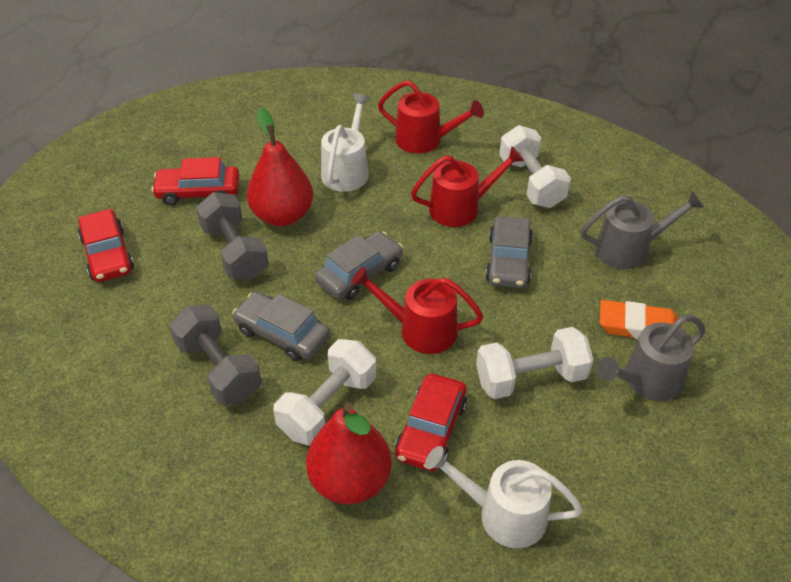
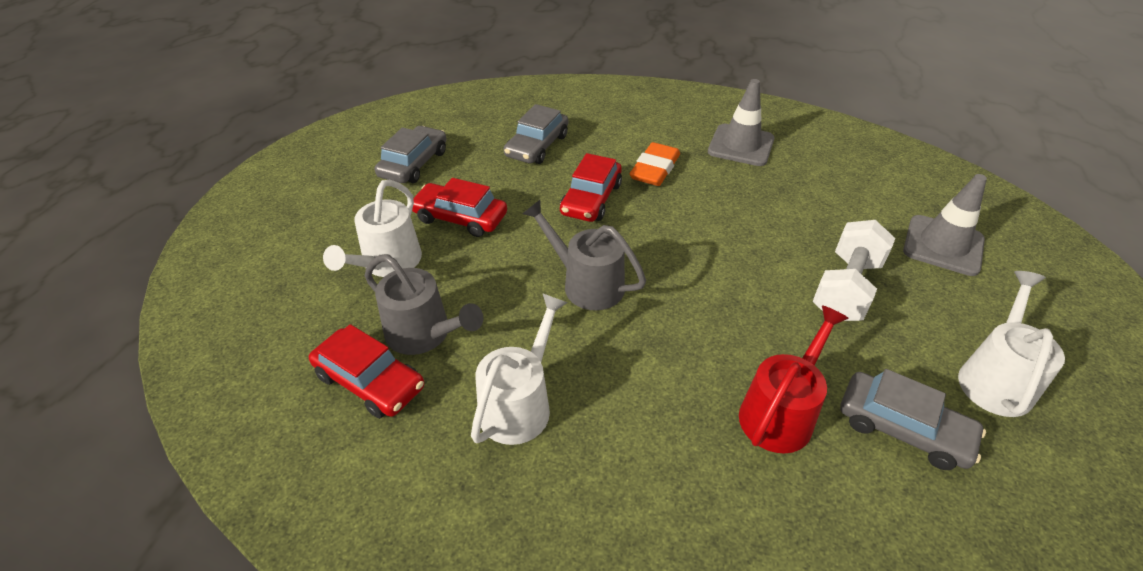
grey dumbbell: [169,305,261,405] [196,192,269,280] = 2 -> none = 0
grey traffic cone: none = 0 -> [708,79,775,166] [903,174,987,276] = 2
red pear: [247,107,313,226] [306,402,392,504] = 2 -> none = 0
red watering can: [351,266,483,354] [378,80,484,153] [411,146,524,227] = 3 -> [739,305,849,453] = 1
white dumbbell: [273,339,376,445] [476,327,593,399] [499,125,571,208] = 3 -> [813,220,895,321] = 1
white watering can: [321,93,370,192] [425,446,583,548] = 2 -> [323,180,422,277] [471,293,568,445] [958,271,1065,417] = 3

